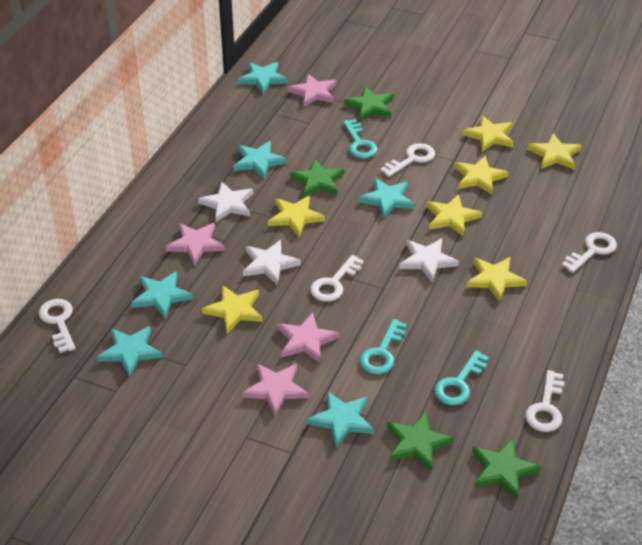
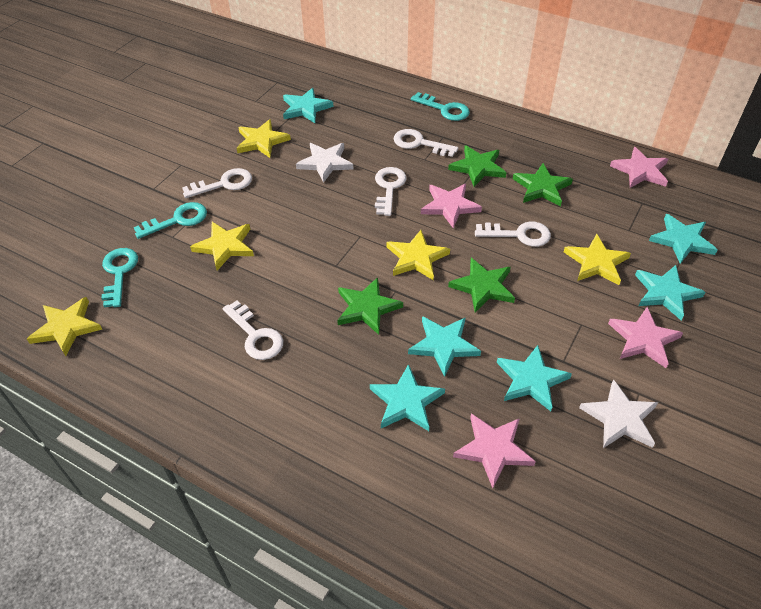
white star: [198,181,253,222] [243,240,301,285] [399,238,459,282] = 3 -> [296,143,353,183] [579,379,658,448] = 2
yellow star: [202,285,263,333] [268,196,325,237] [426,194,482,236] [454,156,509,195] [462,116,514,152] [466,257,527,302] [528,133,582,170] = 7 -> [27,297,102,356] [190,222,254,270] [237,119,291,158] [386,230,450,280] [564,234,631,285] = 5

